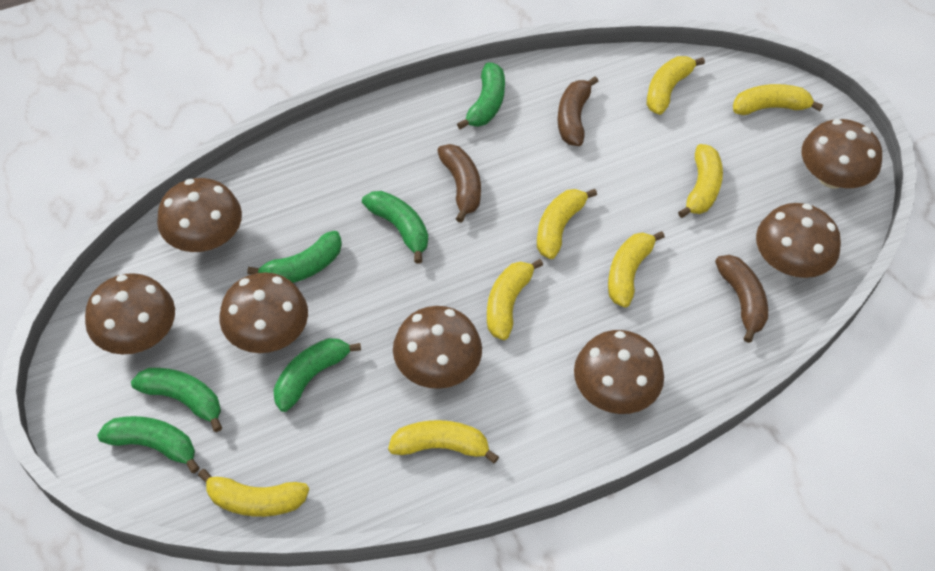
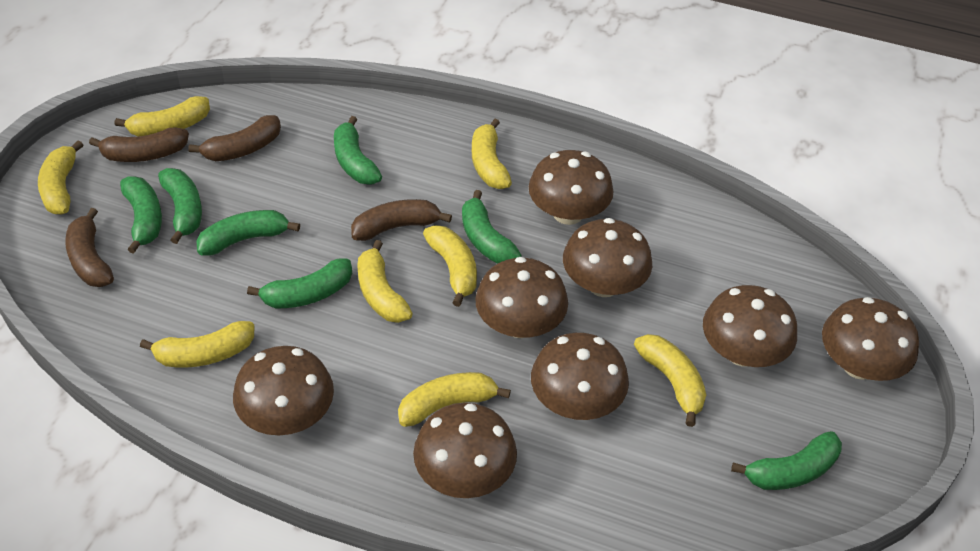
brown banana: [437,144,481,223] [557,76,599,146] [715,255,768,343] = 3 -> [65,208,114,287] [89,127,189,162] [188,115,281,161] [351,199,452,241] = 4
brown mushroom: [85,273,175,354] [157,178,242,252] [220,272,308,353] [393,306,482,389] [574,330,664,414] [756,203,841,278] [801,119,882,188] = 7 -> [233,346,334,435] [413,403,517,498] [475,257,568,338] [529,150,614,225] [531,333,629,420] [563,218,652,297] [703,285,797,367] [822,297,919,381] = 8
green banana: [97,416,200,473] [131,368,222,432] [248,231,342,283] [274,338,361,412] [362,191,428,264] [457,62,505,130] = 6 -> [120,176,162,254] [158,168,202,244] [196,210,300,255] [247,258,352,308] [334,116,382,185] [462,190,522,264] [731,431,842,490] = 7

